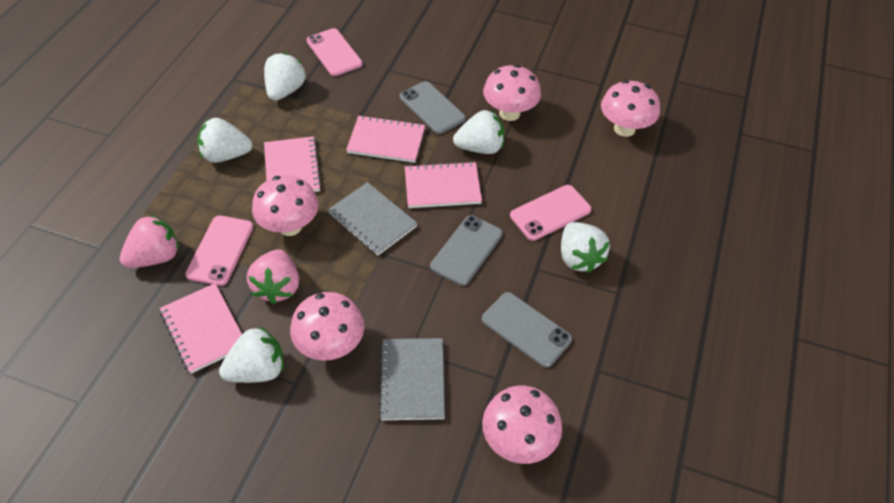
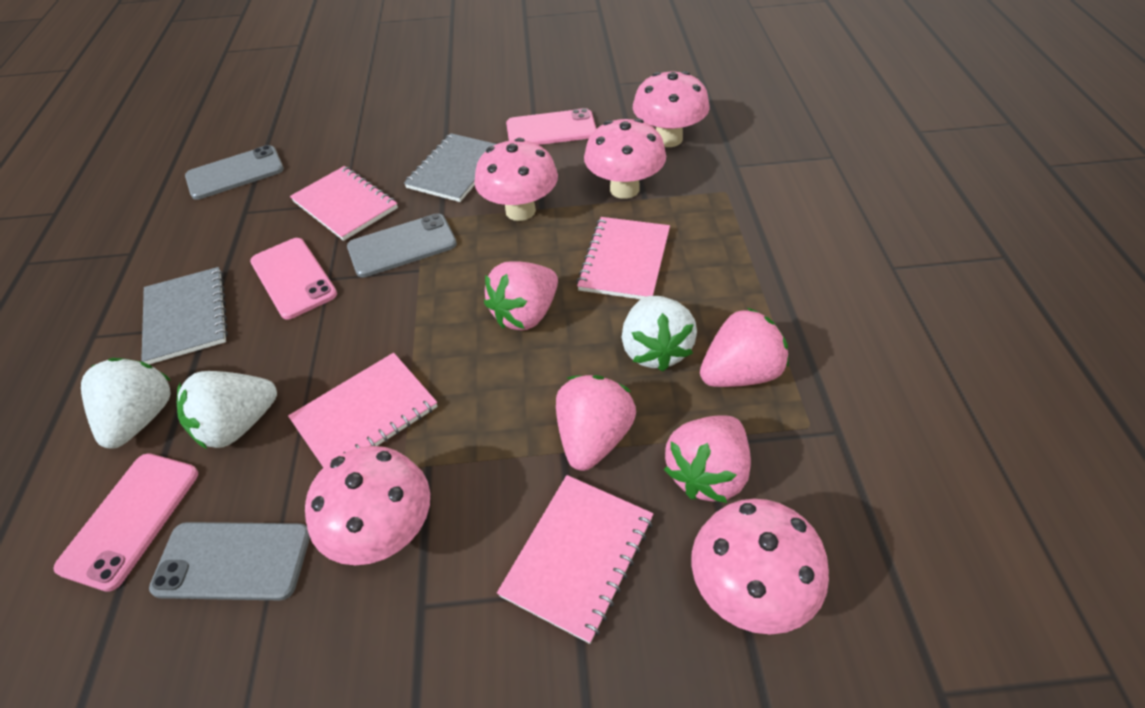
pink strawberry: [120,215,179,268] [247,249,299,304] = 2 -> [484,261,558,330] [556,375,636,471] [664,415,751,503] [700,308,789,387] = 4
white strawberry: [198,118,253,163] [219,326,284,383] [264,53,306,101] [453,110,504,154] [561,222,610,273] = 5 -> [81,358,171,449] [177,371,277,449] [622,296,697,372] = 3

